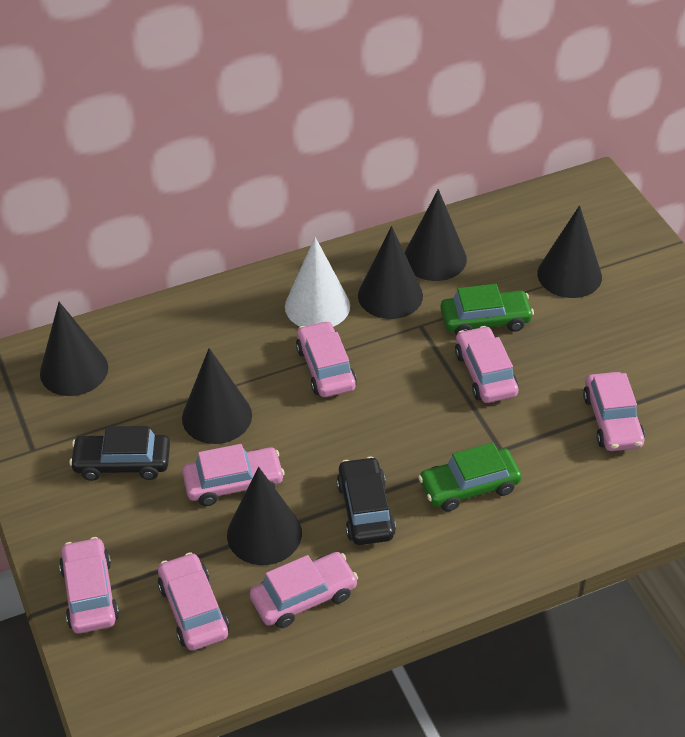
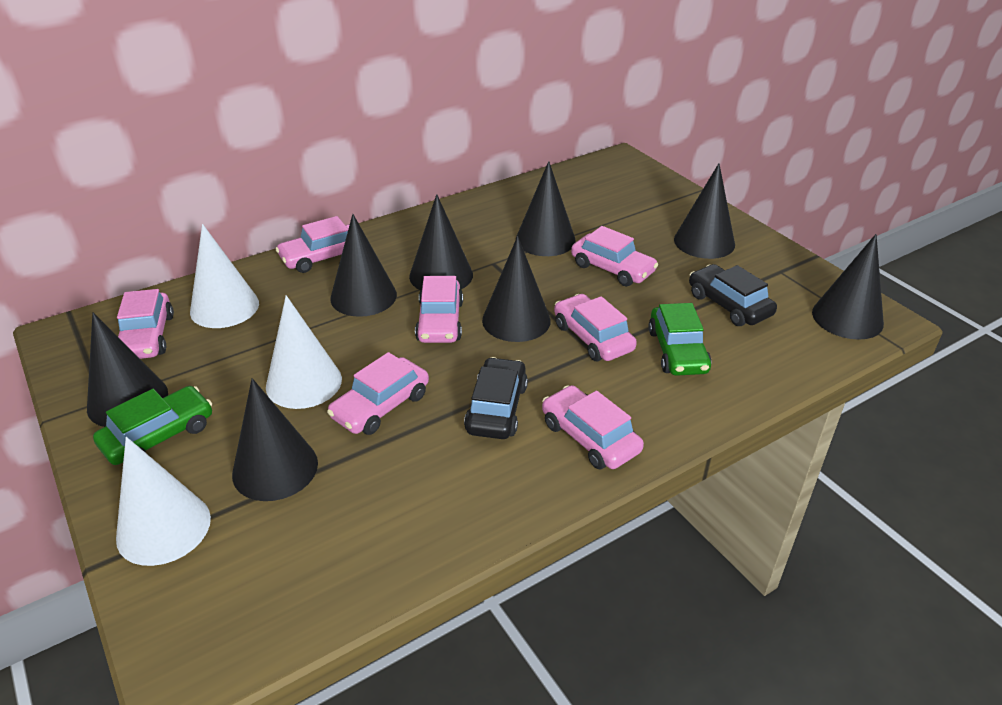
black cone: [40,302,108,396] [182,348,252,444] [227,467,302,565] [358,226,423,319] [404,189,467,281] [537,205,602,298] = 6 -> [87,312,168,427] [232,378,318,501] [330,214,397,317] [409,194,473,290] [482,236,551,342] [516,161,576,256] [674,163,735,259] [812,234,884,340] = 8
white cone: [285,237,350,327] = 1 -> [116,437,211,566] [190,224,259,328] [266,295,342,409] = 3

